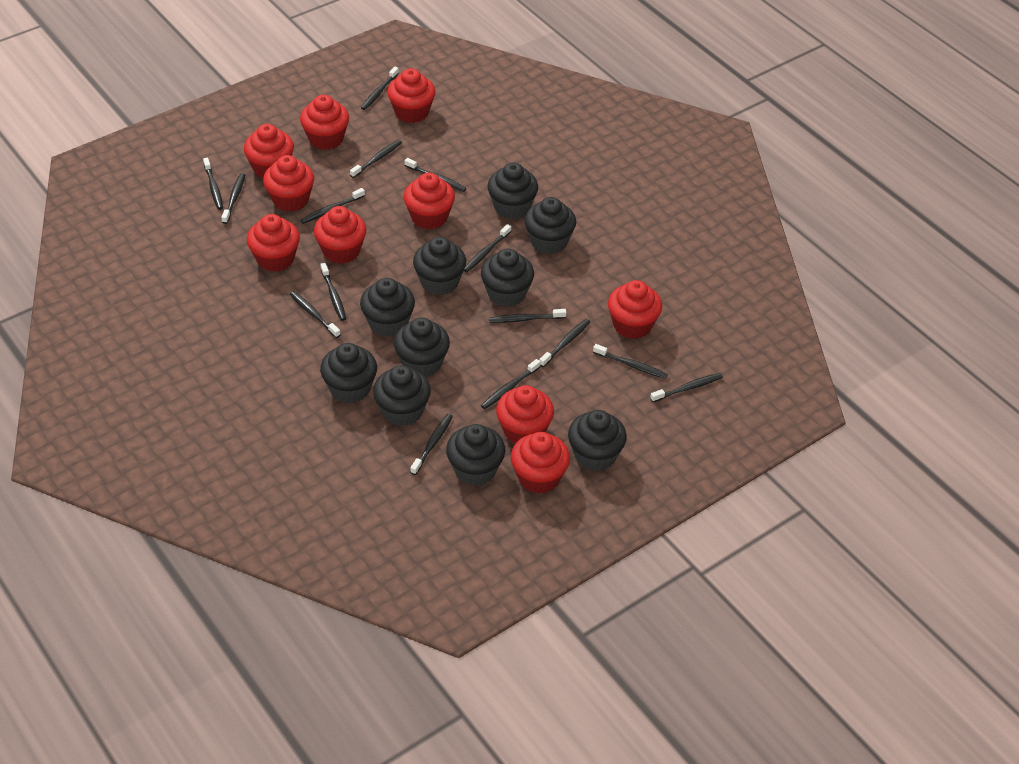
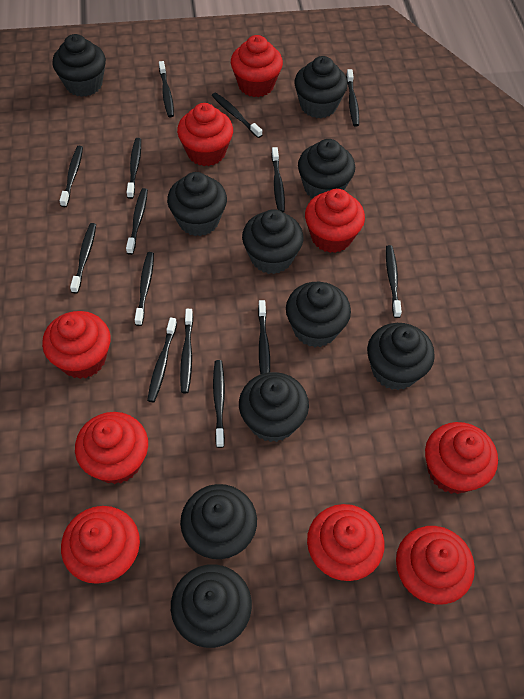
black toothbrush: [203,158,223,210] [221,173,245,224] [290,291,341,338] [301,188,365,224] [320,263,346,321] [350,140,402,178] [361,66,399,110] [405,158,466,192] [410,414,453,475] [464,224,511,272] [481,359,541,409] [489,309,566,323] [539,319,590,367] [593,344,668,379] [650,373,723,402] = 15 -> [59,146,83,207] [70,223,96,294] [126,188,148,255] [127,138,141,199] [135,252,154,326] [147,317,177,402] [159,61,174,117] [180,309,193,393] [212,93,262,138] [213,360,225,448] [258,300,270,374] [271,147,285,212] [346,69,359,126] [386,245,402,318] = 14
red cupcake: [244,124,294,179] [247,214,300,272] [263,155,314,212] [300,95,349,150] [314,206,366,264] [387,68,435,123] [404,173,455,229] [496,385,554,444] [511,432,570,494] [608,280,662,339] = 10 -> [42,311,111,379] [61,506,140,584] [75,412,148,484] [177,103,233,166] [231,35,283,97] [305,189,365,253] [307,504,384,581] [396,526,475,604] [425,422,498,494] = 9

